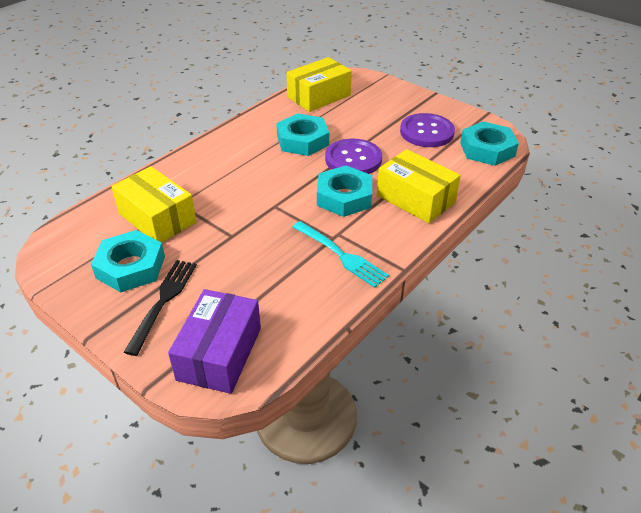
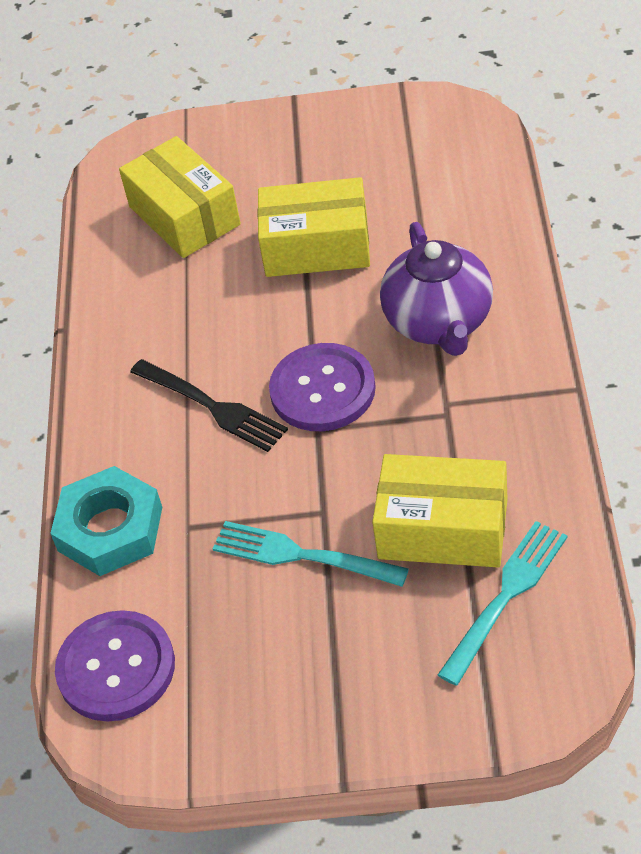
purple box: [168,289,261,394] = 1 -> none = 0
purple teapot: none = 0 -> [380,222,493,356] = 1
turquoise fork: [293,221,389,288] = 1 -> [212,521,409,587] [438,521,568,686] = 2
turquoise nut: [91,230,165,292] [276,113,329,156] [317,166,372,217] [460,121,519,166] = 4 -> [50,466,162,576] = 1

